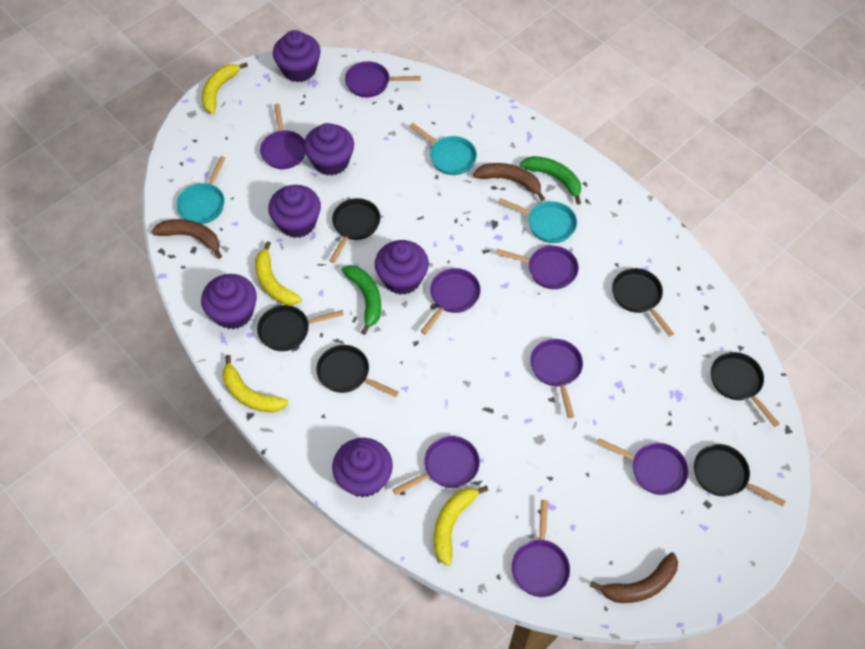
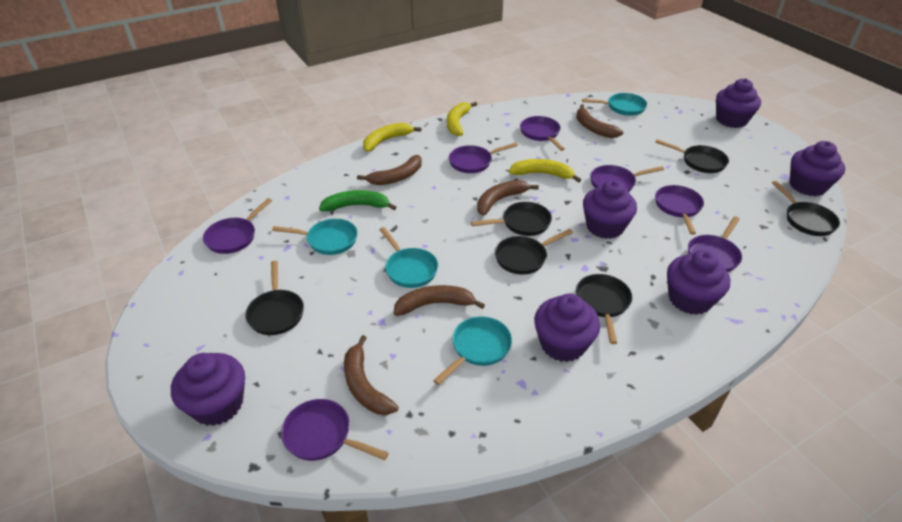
brown banana: [151,219,222,259] [473,163,545,201] [590,552,678,603] = 3 -> [344,335,399,415] [357,155,422,185] [394,285,485,316] [477,180,539,216] [576,104,623,138] = 5
green banana: [342,265,381,335] [520,156,581,205] = 2 -> [319,190,396,211] = 1
purple pan: [260,104,305,169] [345,61,421,97] [393,436,480,495] [421,268,481,335] [495,246,579,289] [512,500,570,597] [530,339,583,418] [597,439,689,495] = 8 -> [203,198,272,254] [281,399,389,461] [449,142,518,173] [520,116,565,151] [590,165,664,192] [655,185,704,235] [688,216,742,272] = 7
turquoise pan: [176,156,225,224] [410,123,477,175] [498,198,577,243] = 3 -> [272,219,358,255] [379,227,438,288] [433,316,512,385] [582,93,647,116] = 4
yellow banana: [202,62,248,114] [223,355,289,413] [255,241,302,305] [434,486,488,566] = 4 -> [363,123,422,152] [447,102,477,136] [509,159,581,183] = 3

